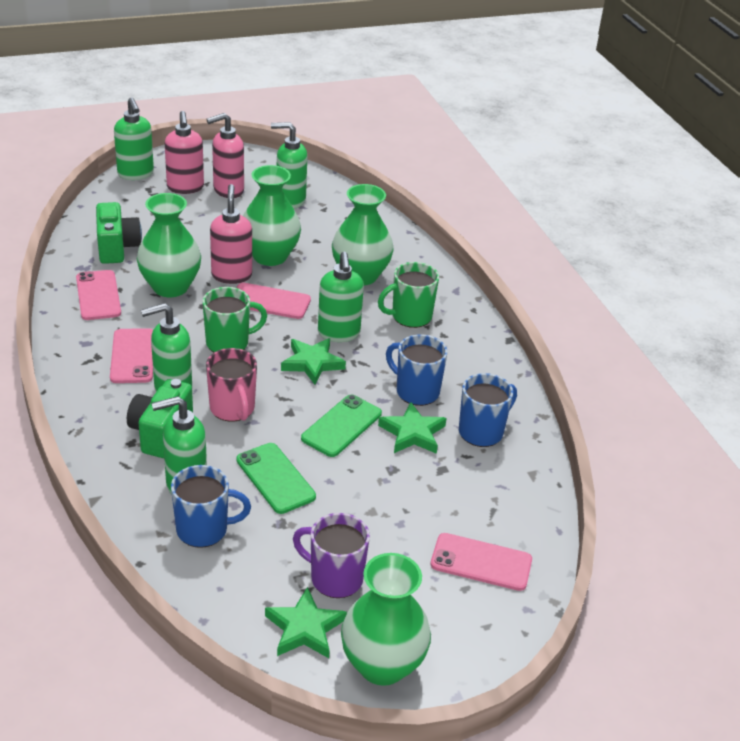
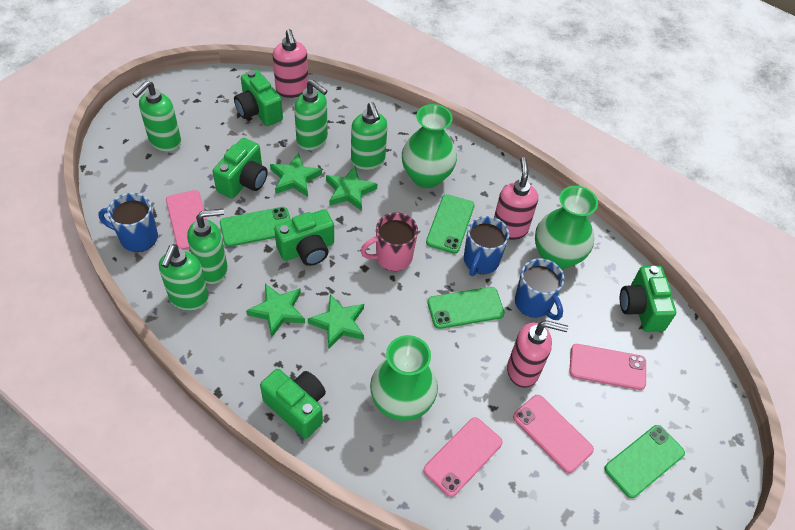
green camera: [96,202,142,264] [127,379,193,458] = 2 -> [213,138,268,198] [234,70,283,126] [260,369,326,439] [274,209,334,266] [620,266,676,332] = 5
green mug: [202,287,267,352] [378,262,439,328] = 2 -> none = 0
green phone: [236,443,316,514] [301,395,382,457] = 2 -> [220,207,291,247] [426,194,474,254] [427,287,505,329] [604,425,685,498] = 4
green star: [265,587,347,658] [281,338,346,385] [378,402,447,454] = 3 -> [246,284,305,337] [270,153,322,197] [308,294,364,350] [326,166,377,211] = 4
green vase: [137,193,201,297] [243,165,301,266] [332,184,394,285] [341,553,431,686] = 4 -> [370,335,438,421] [402,104,457,188] [535,186,598,269] = 3
purple mug: [293,513,370,598] = 1 -> none = 0

